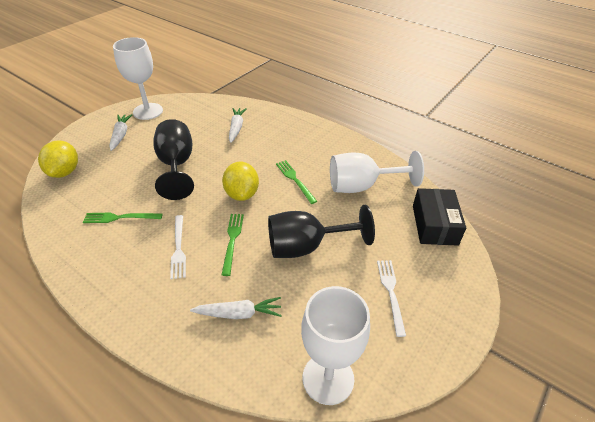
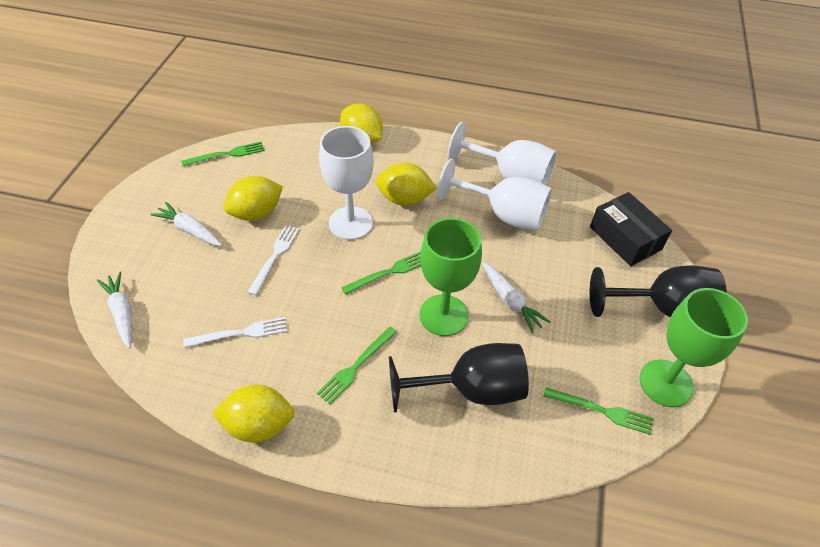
green fork: [83,213,162,223] [222,214,244,276] [276,160,317,204] = 3 -> [181,142,265,166] [317,327,397,404] [341,251,421,295] [543,387,653,435] = 4
green goblet: none = 0 -> [420,218,482,336] [639,288,748,407] = 2
yellow lemon: [38,140,78,178] [222,162,259,201] = 2 -> [212,385,294,443] [223,176,283,221] [340,103,383,144] [376,163,437,206] = 4

